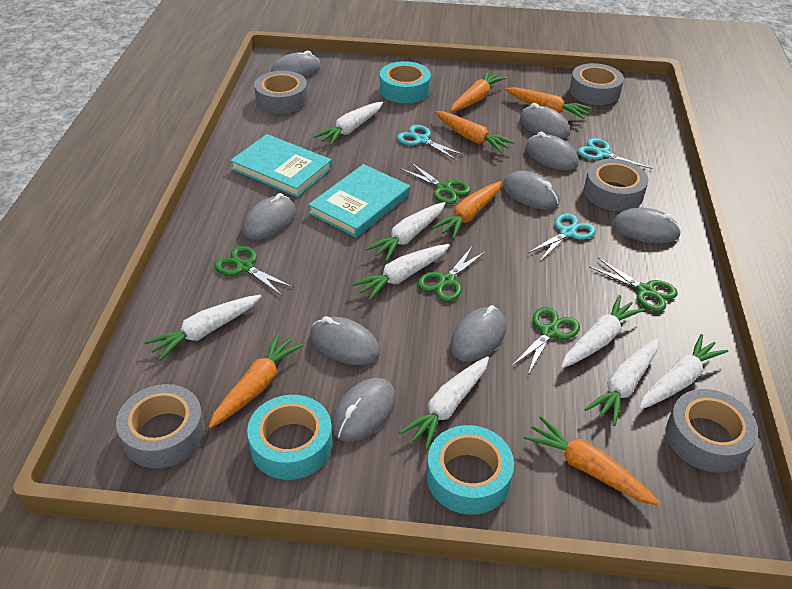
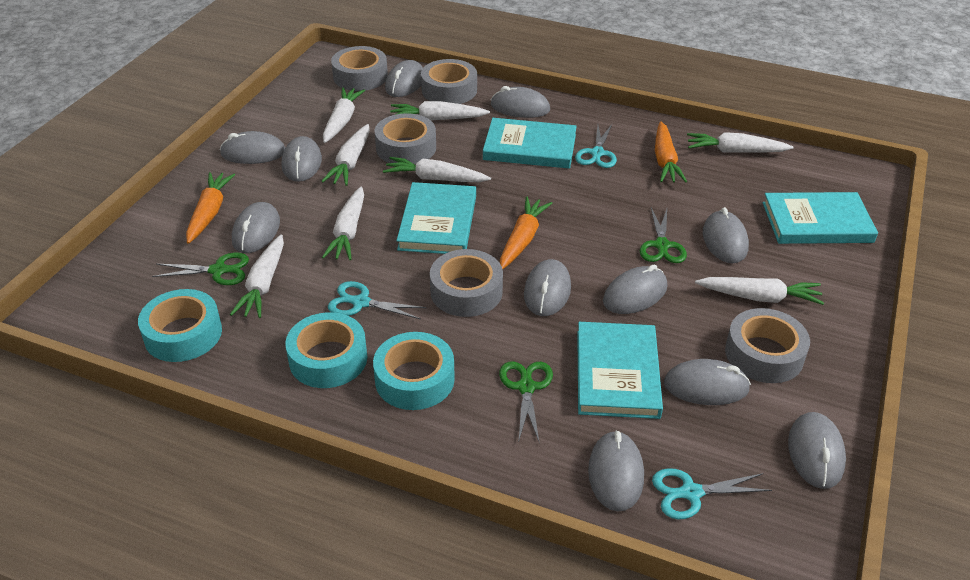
green scissors: [214,246,294,296] [400,162,471,204] [417,247,486,302] [511,307,580,374] [589,258,678,312] = 5 -> [152,253,249,285] [499,361,553,443] [640,208,687,263] = 3
grey mouse: [243,193,296,240] [271,51,321,77] [311,316,380,365] [332,378,396,442] [450,305,506,362] [503,171,560,210] [520,103,570,139] [526,132,579,171] [613,207,681,244] = 9 -> [220,131,285,164] [232,202,280,253] [282,136,322,182] [385,60,423,97] [491,86,550,118] [524,259,571,316] [588,431,644,512] [603,265,667,314] [664,359,751,405] [703,207,749,263] [788,412,846,489] = 11
orange carrot: [209,333,303,428] [432,181,502,239] [434,111,515,153] [451,71,506,112] [505,87,592,119] [523,416,661,506] = 6 -> [186,172,236,244] [500,197,552,270] [655,121,687,183] = 3
turquoise book: [230,134,332,197] [308,164,410,238] = 2 -> [396,182,476,254] [483,118,577,169] [577,322,663,419] [763,192,878,244] = 4

